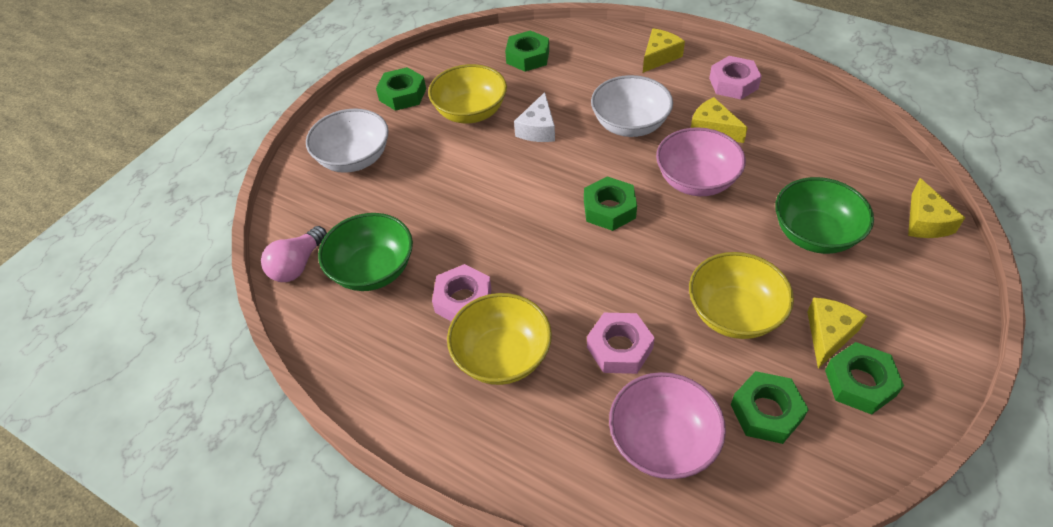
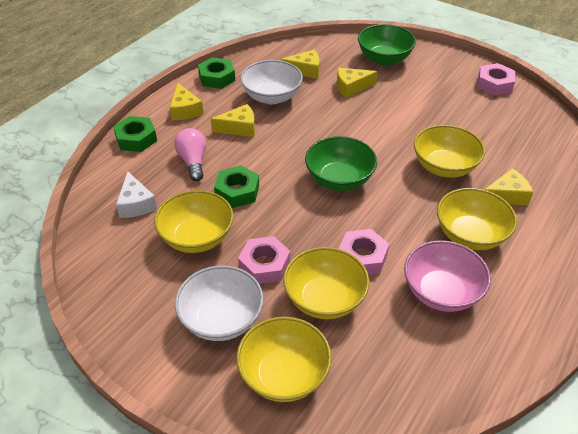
green nut: [376,67,426,111] [505,30,549,72] [584,176,637,231] [731,371,809,444] [825,342,904,415] = 5 -> [113,116,157,152] [198,57,235,89] [214,165,259,208] = 3
pink bowl: [609,372,726,479] [656,127,746,196] = 2 -> [404,240,491,312] = 1
yellow bowl: [428,64,507,123] [447,293,552,385] [689,252,794,339] = 3 -> [154,190,234,253] [236,317,332,402] [283,247,369,319] [414,125,485,178] [437,188,517,250] = 5
yellow cheese: [643,28,685,73] [691,97,748,143] [807,298,867,369] [908,178,965,238] = 4 -> [170,83,204,120] [211,104,255,137] [280,50,319,79] [337,68,378,98] [484,168,533,205] = 5

